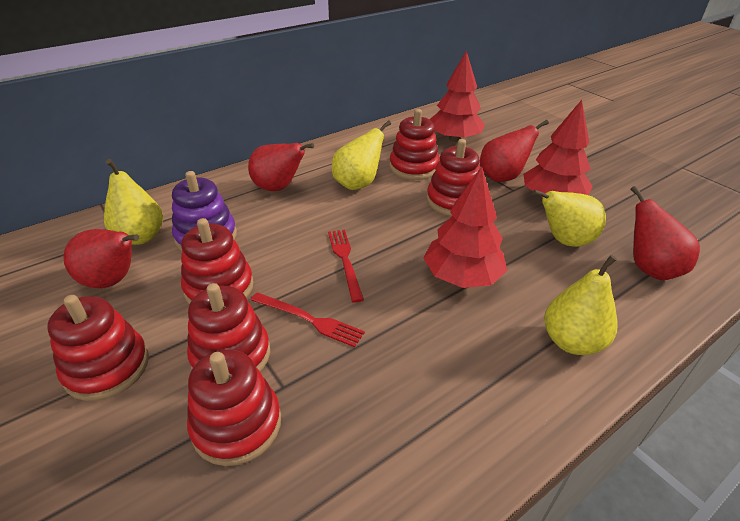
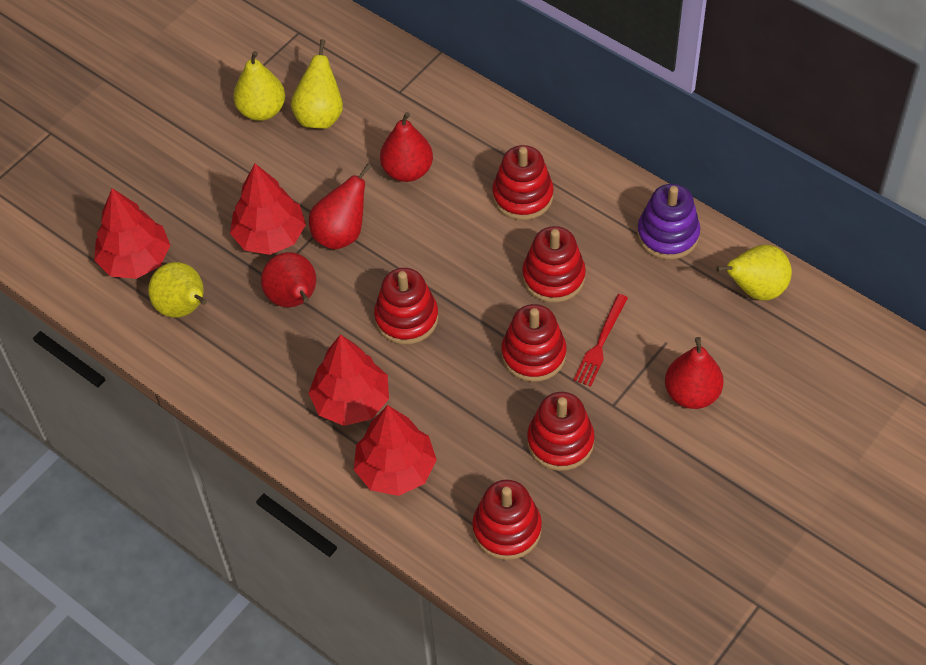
red fork: [251,292,365,347] [328,229,364,303] = 2 -> [573,294,628,387] = 1
red tree: [424,167,508,288] [429,51,485,142] [524,100,593,197] = 3 -> [94,188,171,279] [230,164,306,255] [308,334,389,426] [354,405,437,496] = 4

